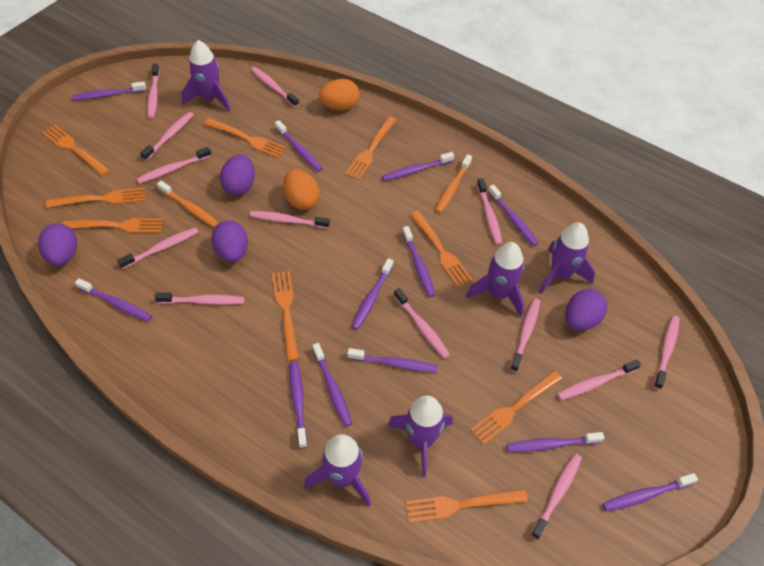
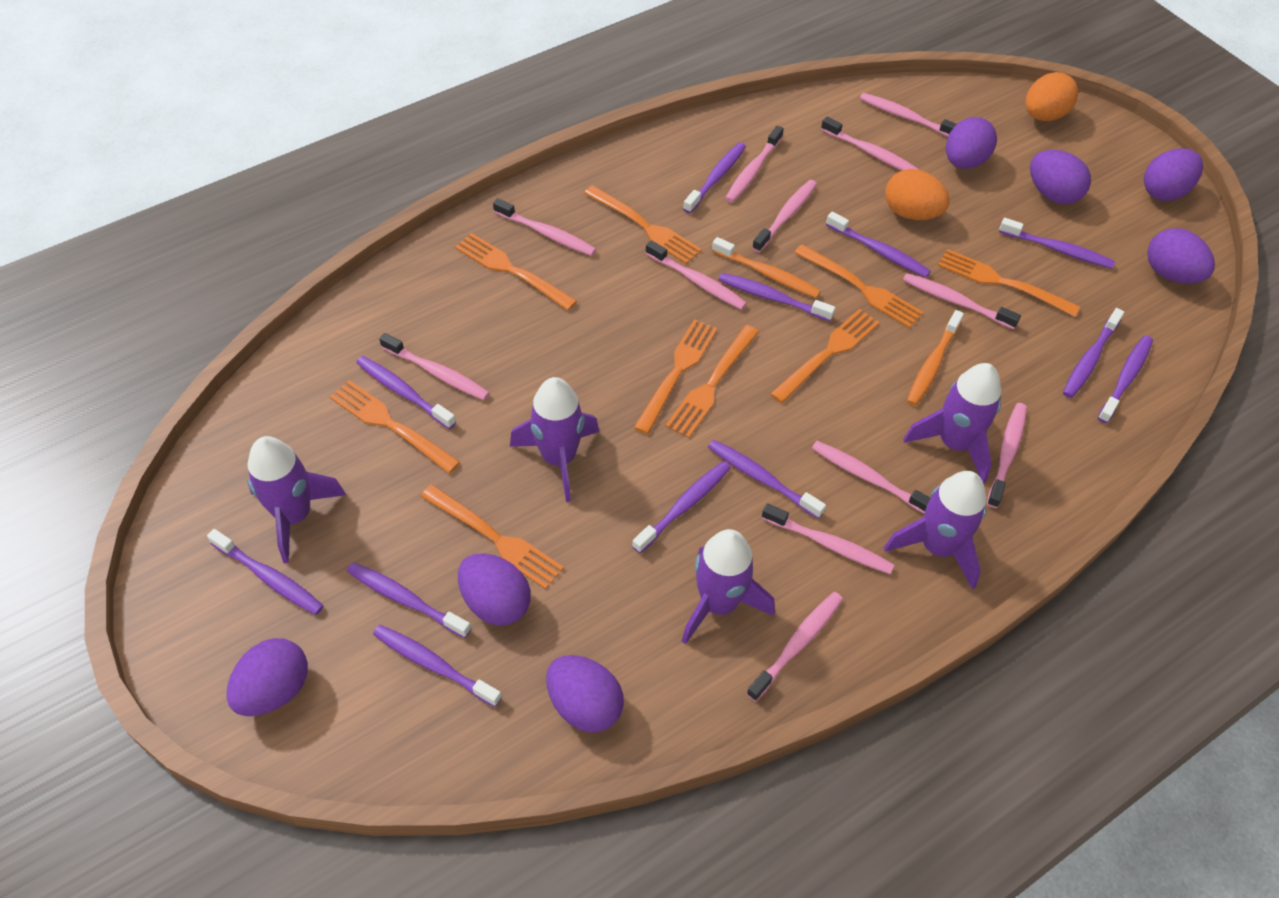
pink toothbrush: [117,227,198,269] [137,147,211,184] [140,112,194,161] [147,63,160,119] [155,292,245,305] [250,211,330,228] [251,67,299,107] [394,288,450,359] [477,178,502,245] [510,298,540,372] [531,454,582,540] [557,360,641,400] [653,316,680,390] = 13 -> [379,333,490,400] [493,198,596,256] [645,240,747,310] [725,126,784,203] [746,592,843,701] [752,180,817,252] [762,503,894,574] [812,441,931,514] [821,117,919,171] [860,93,957,137] [903,273,1021,329] [987,403,1027,508] = 12
purple egg: [38,223,77,266] [211,220,248,262] [220,154,255,196] [565,289,607,331] = 4 -> [226,638,308,716] [458,553,531,626] [546,655,624,733] [946,117,997,169] [1030,150,1091,204] [1144,148,1203,201] [1147,228,1215,284] = 7

